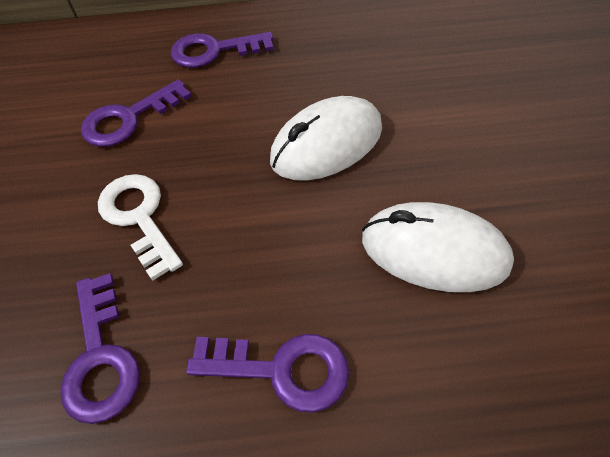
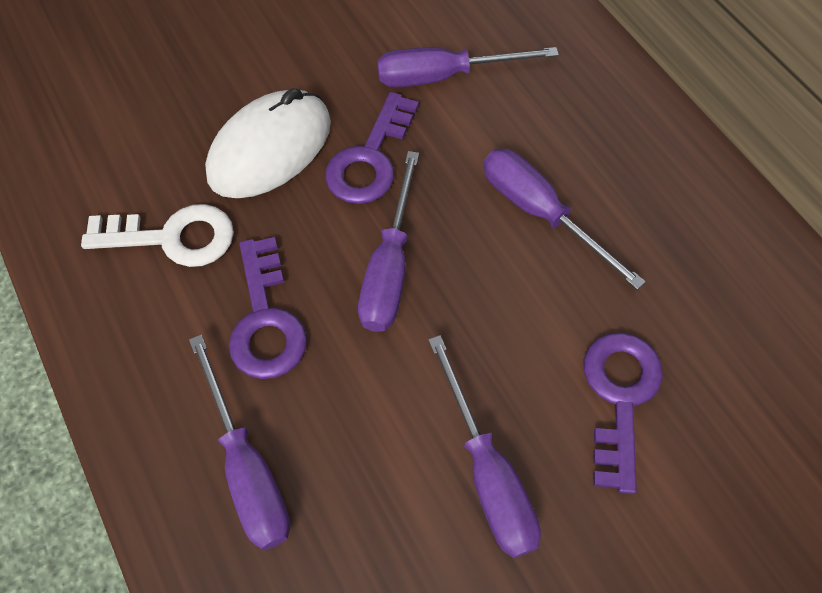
purple key: [60,273,140,424] [81,79,192,147] [171,32,274,68] [186,334,349,412] = 4 -> [229,237,307,379] [325,92,419,204] [584,333,663,494] = 3
purple screwdriver: none = 0 -> [189,335,290,550] [358,151,419,332] [377,47,559,88] [428,335,541,558] [483,149,646,290] = 5
white mouse: [270,96,382,181] [362,202,514,292] = 2 -> [205,88,331,198] = 1

